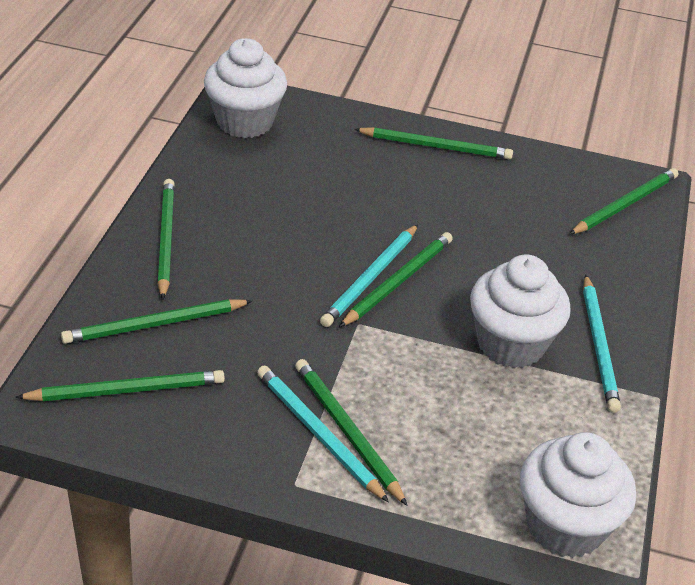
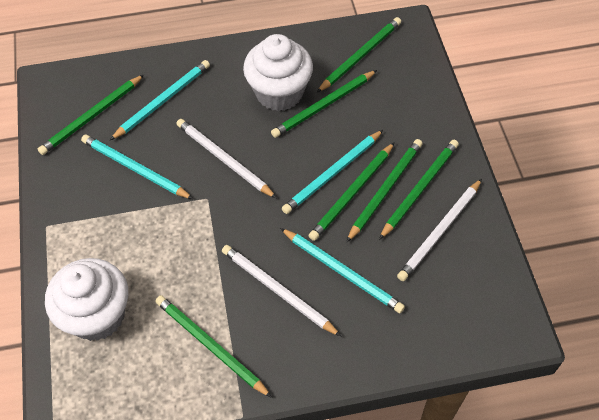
turquoise pencil: [257,365,389,503] [320,224,418,327] [583,274,621,413] = 3 -> [81,135,193,199] [110,60,210,140] [280,228,405,313] [282,130,383,214] = 4
white cupcake: [204,38,287,138] [470,254,571,368] [520,432,636,558] = 3 -> [45,258,128,341] [243,34,313,111] = 2
white pencil: none = 0 -> [177,119,277,198] [222,245,342,337] [397,179,482,281] = 3

